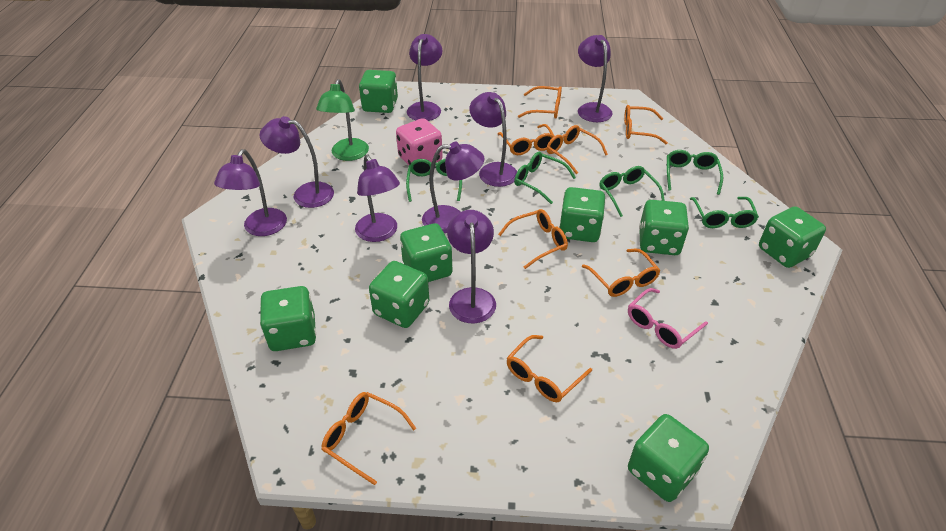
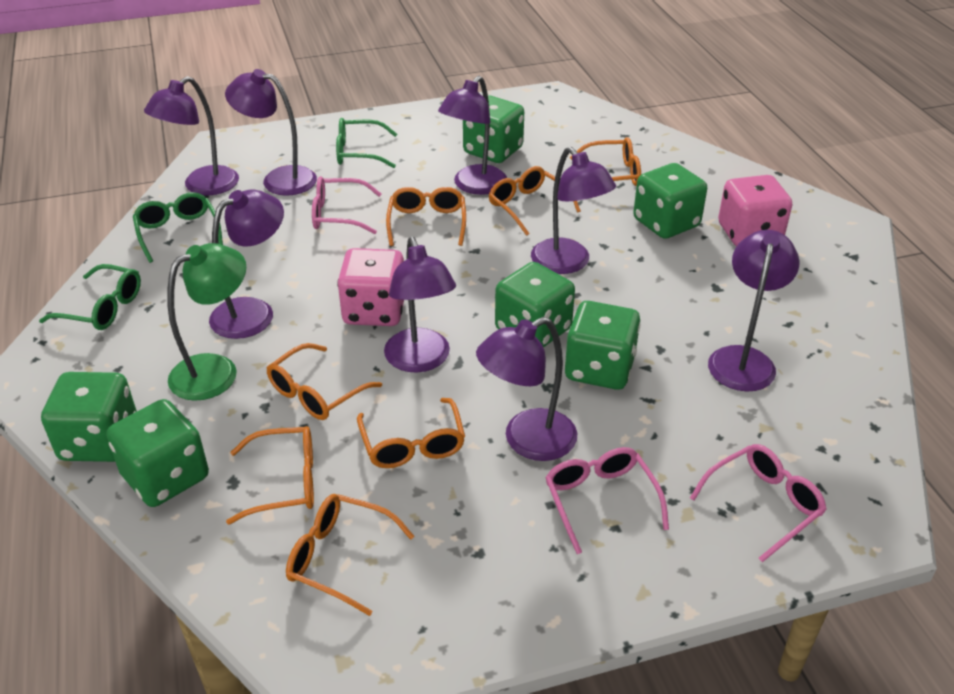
green dice: [260,286,316,351] [359,70,398,113] [369,261,429,328] [400,223,452,282] [559,187,606,242] [628,414,709,502] [639,200,689,255] [759,206,826,268] = 8 -> [41,372,137,462] [106,399,209,507] [463,96,524,163] [495,262,575,348] [565,301,641,390] [633,163,707,239] = 6
green glasses: [406,159,462,202] [514,152,576,204] [599,166,665,217] [667,150,723,195] [690,197,759,228] = 5 -> [39,264,141,330] [133,192,223,263] [336,118,397,168] = 3
orange glasses: [322,392,416,485] [497,124,555,155] [498,209,568,269] [507,335,592,402] [518,86,562,119] [547,125,608,174] [582,249,660,297] [624,105,668,144] = 8 -> [226,426,314,524] [267,343,382,420] [286,494,414,616] [357,398,465,468] [386,187,466,246] [489,166,581,236] [570,137,641,186] = 7
pink dice: [396,118,443,165] = 1 -> [337,248,404,326] [718,175,792,247] = 2
pink glasses: [628,288,708,349] = 1 -> [312,176,381,234] [545,447,669,554] [690,444,827,562] = 3

